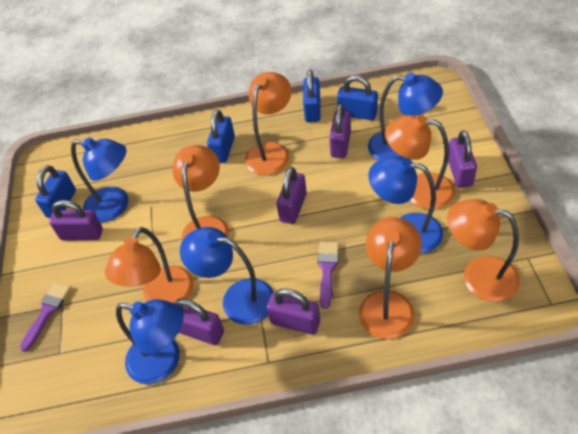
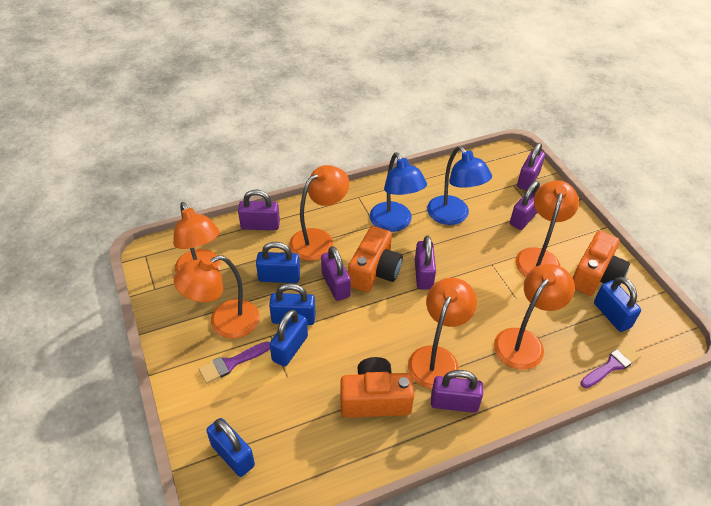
blue lamp: [71,137,128,223] [116,299,184,384] [180,227,274,325] [368,73,443,161] [368,156,443,254] = 5 -> [370,152,427,232] [427,146,492,225] = 2
blue padlock: [35,165,76,218] [207,109,235,163] [303,69,320,122] [337,75,378,120] = 4 -> [206,418,255,477] [256,242,300,283] [269,283,315,325] [270,310,308,367] [594,277,641,332] = 5
orange camera: none = 0 -> [340,357,415,418] [348,226,403,292] [573,231,630,296] = 3

